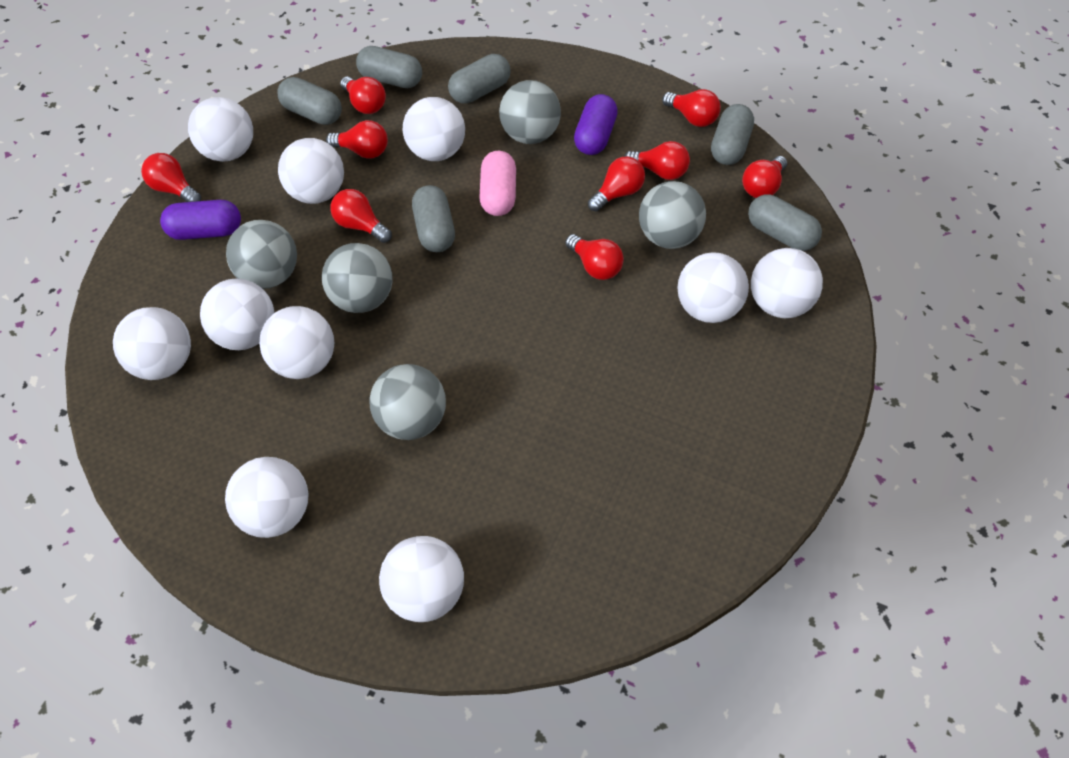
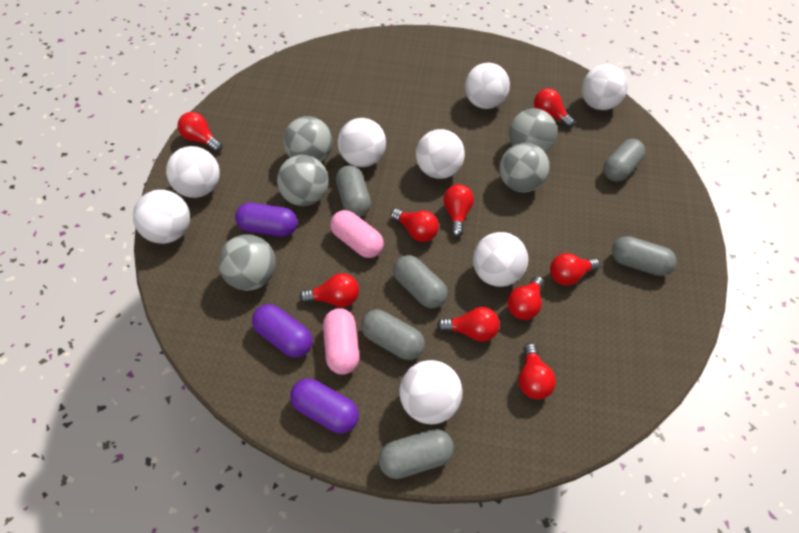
pink capsule: [479,151,516,216] = 1 -> [323,308,359,375] [330,210,384,258] = 2
purple capsule: [160,200,241,240] [574,94,618,155] = 2 -> [235,203,297,237] [252,304,313,358] [290,379,359,433] = 3
white ball: [113,307,191,380] [188,97,253,162] [200,278,275,350] [225,457,309,538] [259,306,334,379] [278,138,344,204] [379,536,464,622] [403,97,465,161] [677,252,749,323] [751,248,823,318] = 10 -> [133,190,190,244] [166,146,220,198] [338,118,386,167] [399,360,462,424] [416,129,465,179] [465,63,510,109] [473,232,528,287] [582,65,628,110] = 8

